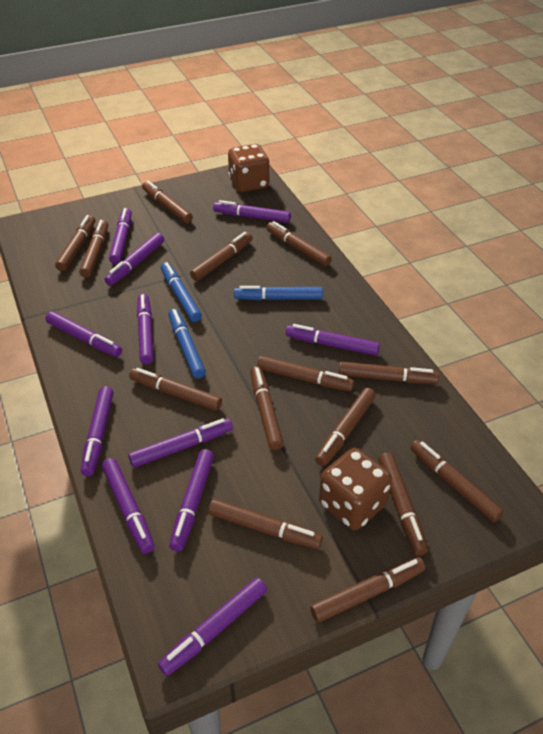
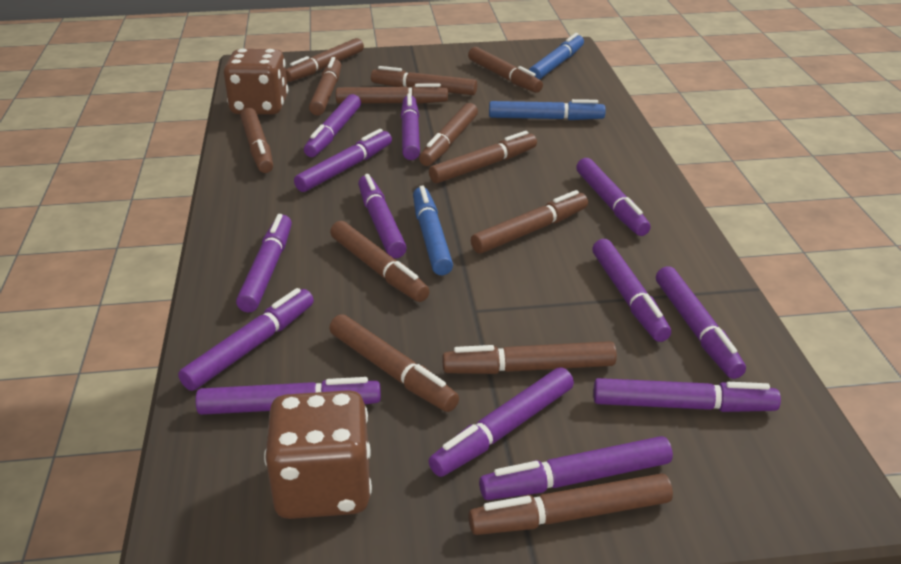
brown marker: [55,215,95,271] [79,220,108,278] [129,368,222,411] [142,181,193,223] [190,232,253,281] [208,499,323,549] [250,366,284,450] [257,356,354,391] [266,221,332,266] [310,557,426,622] [315,388,376,466] [339,361,439,384] [378,453,428,556] [410,440,504,522] = 14 -> [240,108,273,173] [286,38,364,82] [309,57,341,115] [329,314,459,412] [330,221,430,302] [336,83,448,104] [371,66,477,95] [419,103,478,166] [429,131,537,183] [442,341,617,374] [468,47,543,93] [468,473,673,535] [471,190,588,254] = 13
purple marker: [45,311,122,357] [81,386,113,476] [102,458,154,554] [104,233,164,286] [109,208,132,264] [128,418,233,468] [137,294,154,364] [158,577,267,676] [169,449,214,551] [213,200,291,223] [286,324,380,356] = 11 -> [178,288,314,391] [195,377,381,415] [236,214,292,312] [294,129,392,192] [304,94,361,157] [358,174,407,258] [401,93,420,160] [428,367,574,477] [479,436,673,500] [576,158,651,236] [592,239,671,342] [593,378,781,412] [656,266,746,379] = 13

